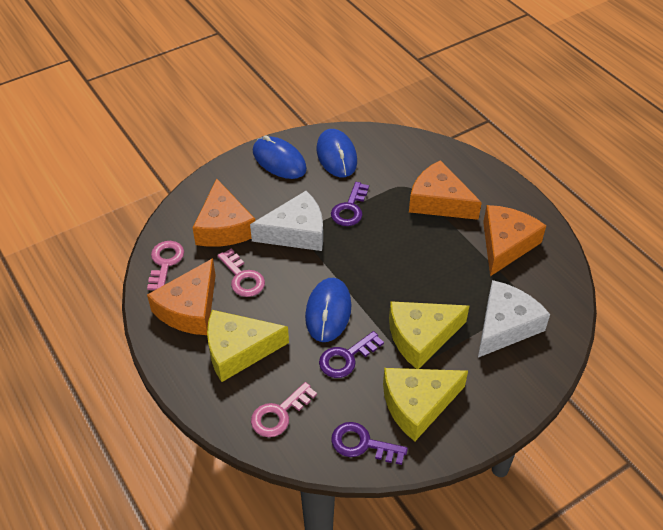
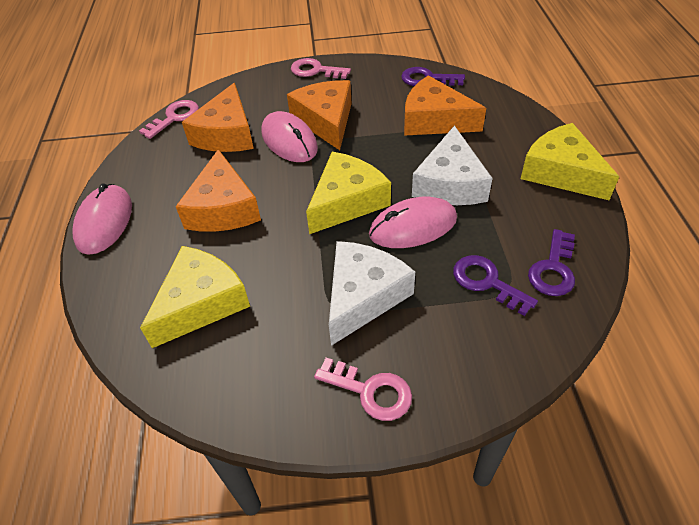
blue mouse: [253,135,307,179] [305,278,351,342] [317,129,357,177] = 3 -> none = 0
pink mouse: none = 0 -> [72,183,132,255] [261,111,318,162] [369,197,457,248] = 3

